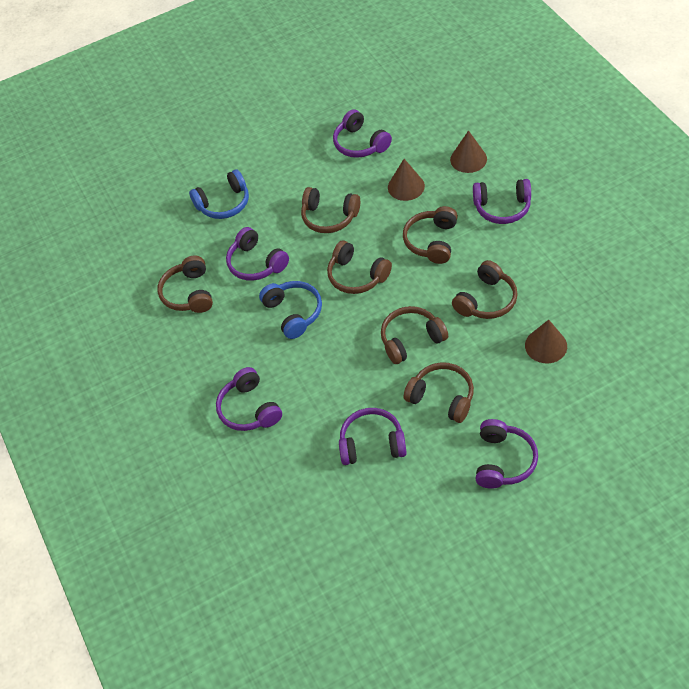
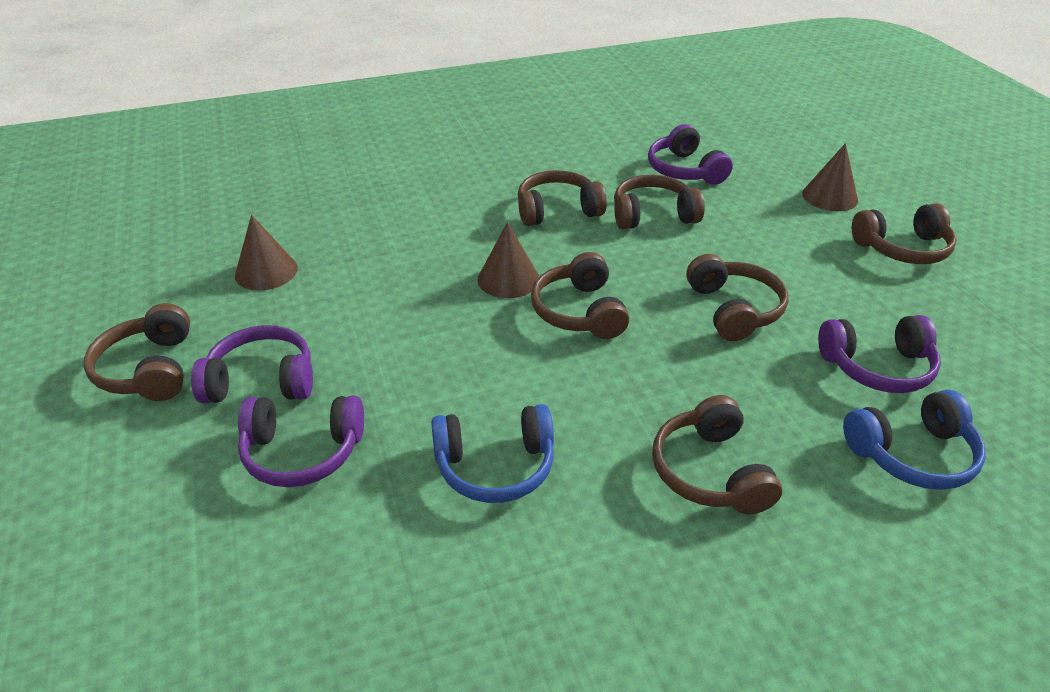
purple headphones: [216,367,282,431] [226,227,289,281] [333,109,392,158] [339,408,407,465] [473,179,531,224] [476,419,538,489] = 6 -> [191,325,313,404] [238,396,364,487] [648,124,733,185] [818,315,941,393] = 4

